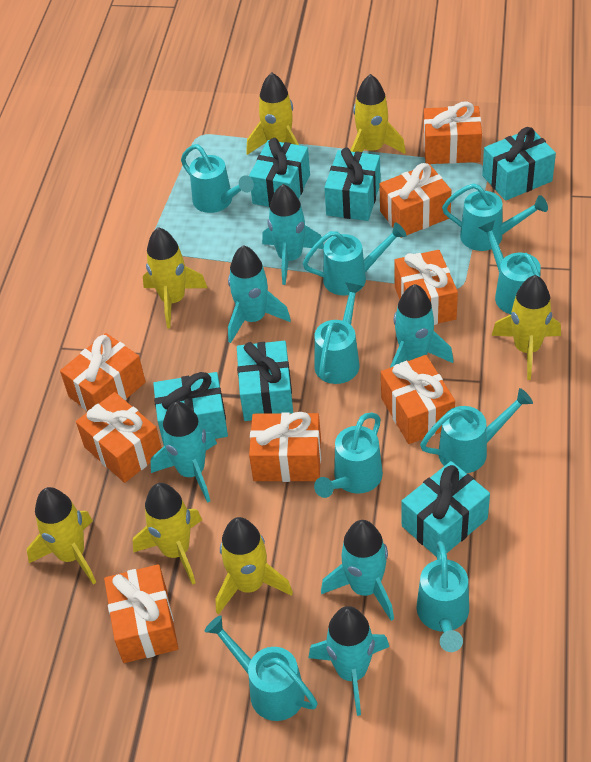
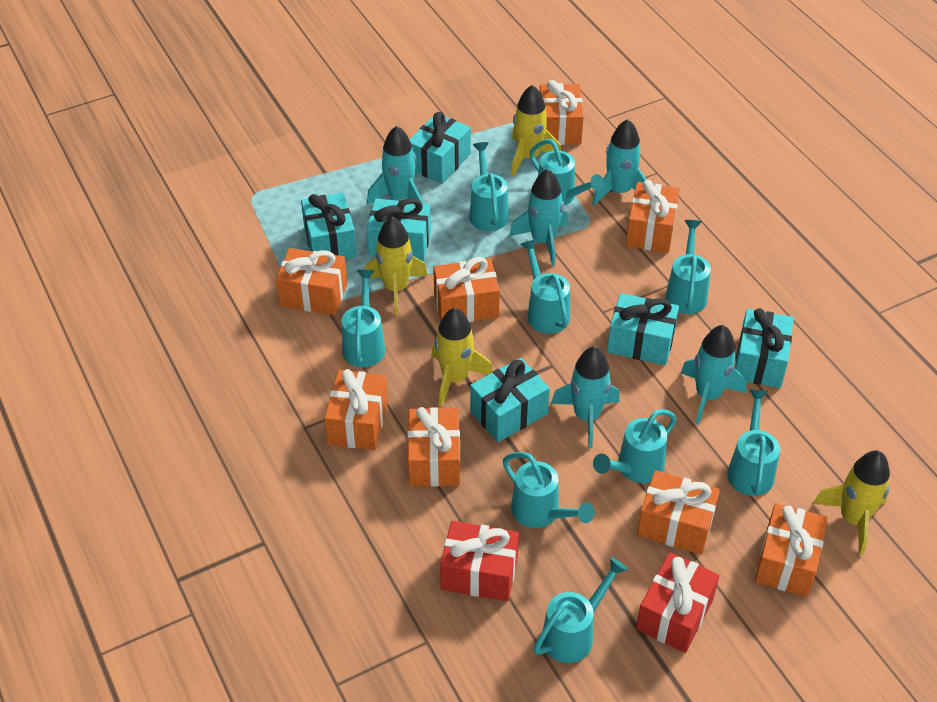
red gift: none = 0 -> [440,521,519,601] [636,552,719,653] = 2
turquoise rocket: [151,402,217,503] [228,245,291,343] [262,184,324,285] [308,606,389,716] [321,520,394,621] [390,284,453,368] = 6 -> [367,126,423,205] [509,169,568,266] [551,346,620,448] [592,119,647,205] [681,325,747,424] = 5
yellow rocket: [27,487,96,585] [133,483,202,585] [143,227,207,329] [216,517,293,615] [246,72,299,155] [350,74,406,154] [492,275,561,380] = 7 -> [365,217,428,315] [431,308,493,407] [511,85,561,177] [813,450,890,555] = 4

